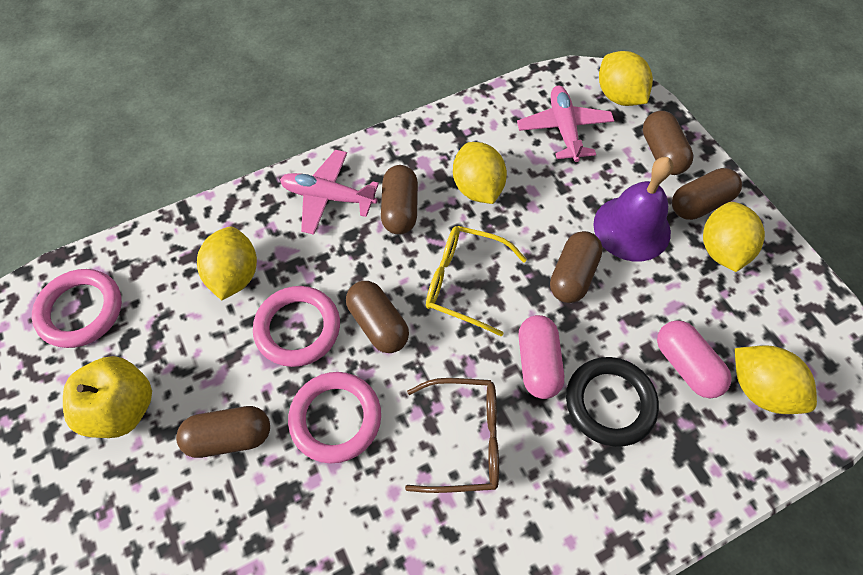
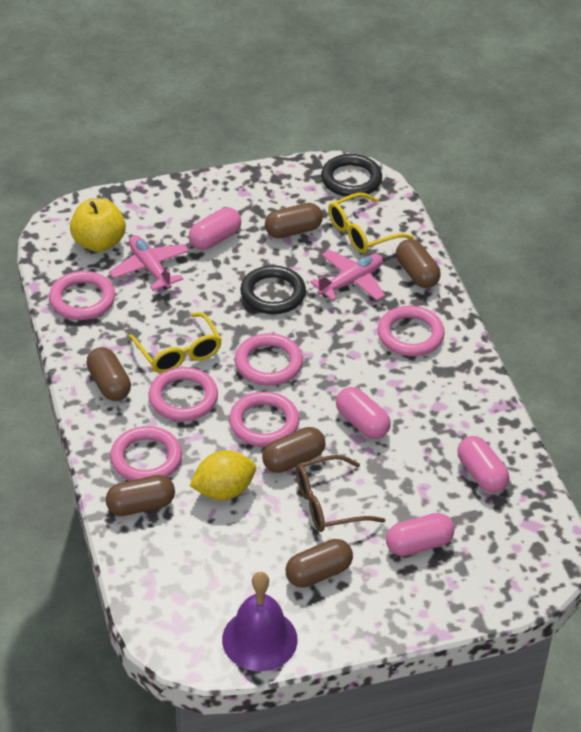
black ring: [566,357,659,447] = 1 -> [240,265,306,314] [321,154,382,197] = 2
pink capsule: [519,315,564,399] [657,320,732,398] = 2 -> [189,207,241,250] [336,387,391,439] [386,513,454,556] [457,436,509,493] = 4
pink ring: [32,269,122,348] [253,286,340,367] [288,372,381,463] = 3 -> [49,271,115,320] [110,426,182,481] [148,367,218,421] [229,392,300,447] [235,333,303,386] [378,306,445,356] = 6
yellow glasses: [426,226,527,336] = 1 -> [129,312,222,373] [328,193,414,253] = 2
yellow lemon: [197,227,257,300] [453,142,507,204] [599,51,653,106] [703,202,765,272] [735,345,817,414] = 5 -> [189,450,256,500] = 1

